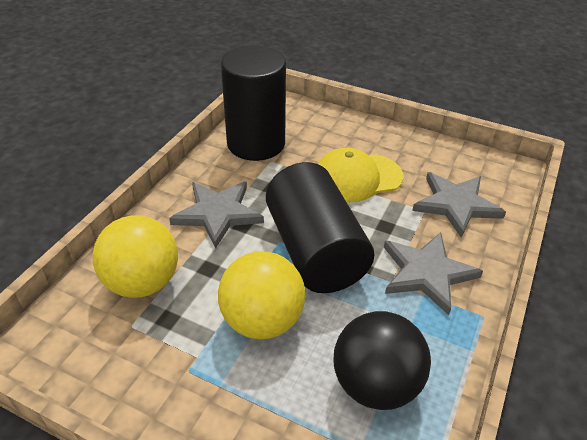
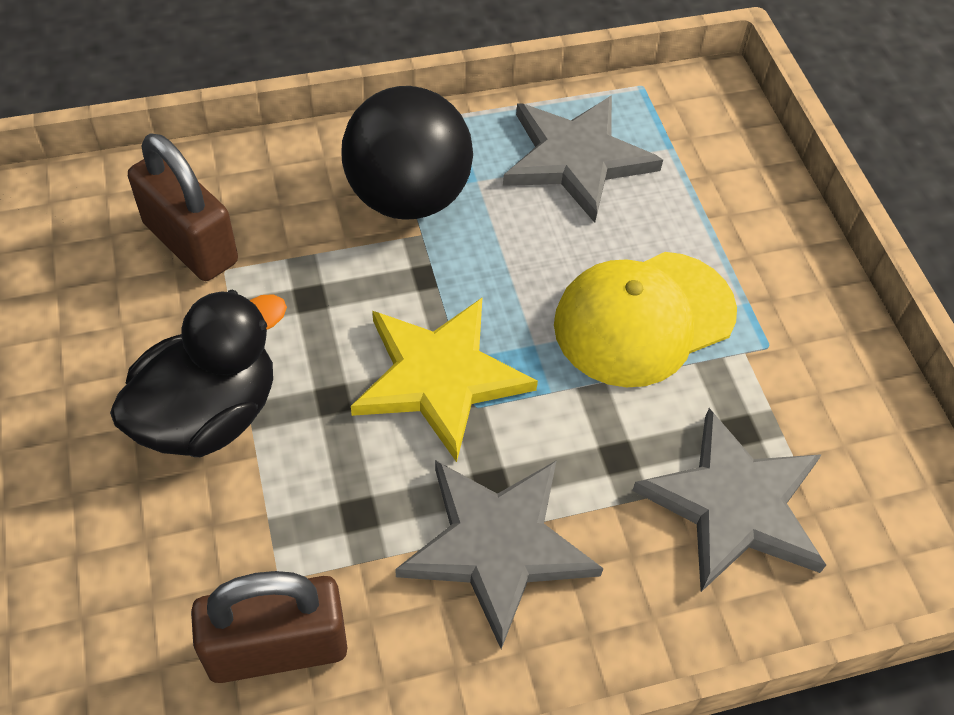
black cylinder: [221,46,286,161] [266,162,374,293] = 2 -> none = 0
black duck: none = 0 -> [110,289,287,457] = 1
brown padlock: none = 0 -> [128,133,238,281] [191,571,347,683] = 2
yellow ball: [93,215,178,298] [218,252,305,339] = 2 -> none = 0
yellow star: none = 0 -> [351,298,538,462] = 1

